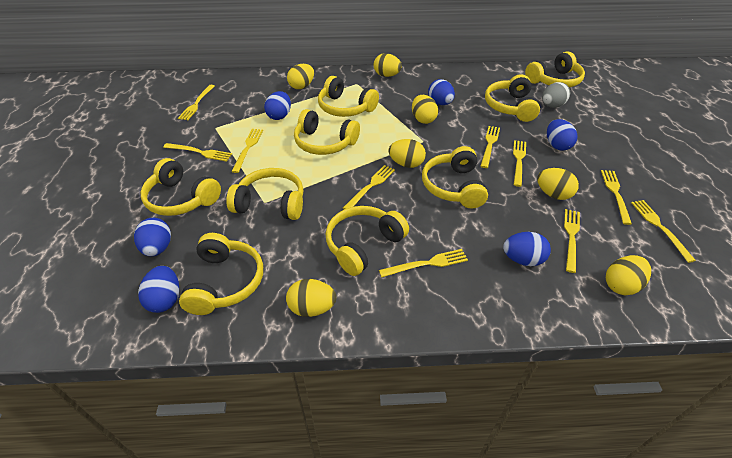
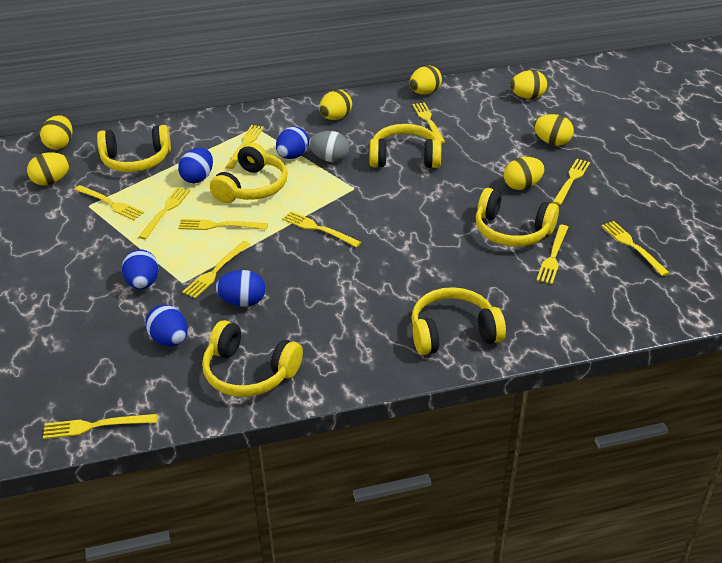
blue egg: [134,218,171,256] [138,266,179,313] [264,91,291,120] [428,79,455,105] [503,232,551,266] [547,119,578,151] = 6 -> [122,249,159,289] [145,305,188,346] [178,148,213,183] [216,270,266,307] [276,126,309,159] = 5
yellow fork: [163,143,232,162] [178,85,215,120] [231,129,263,173] [343,165,395,209] [379,249,468,277] [481,126,500,168] [513,140,526,187] [564,209,580,273] [601,170,632,225] [631,200,696,263] = 10 -> [43,414,157,439] [74,185,144,220] [139,187,190,239] [178,219,268,230] [182,241,251,298] [226,125,264,169] [282,211,361,247] [412,102,445,144] [536,225,568,284] [553,159,590,205] [601,221,669,276] = 11
yellow headphones: [141,158,221,216] [179,233,263,315] [226,168,303,220] [294,109,360,155] [318,76,379,117] [326,206,409,276] [422,146,488,208] [485,74,540,122] [525,52,585,87] = 9 -> [97,125,171,172] [202,320,303,397] [210,143,287,203] [370,124,441,168] [411,287,506,355] [476,188,559,247] = 6

